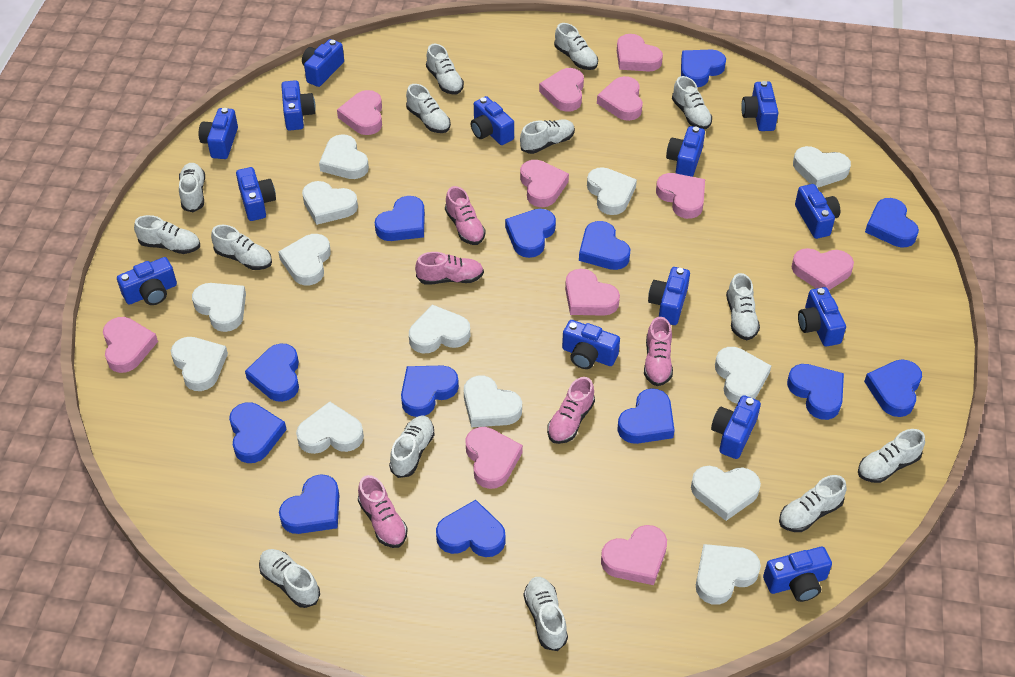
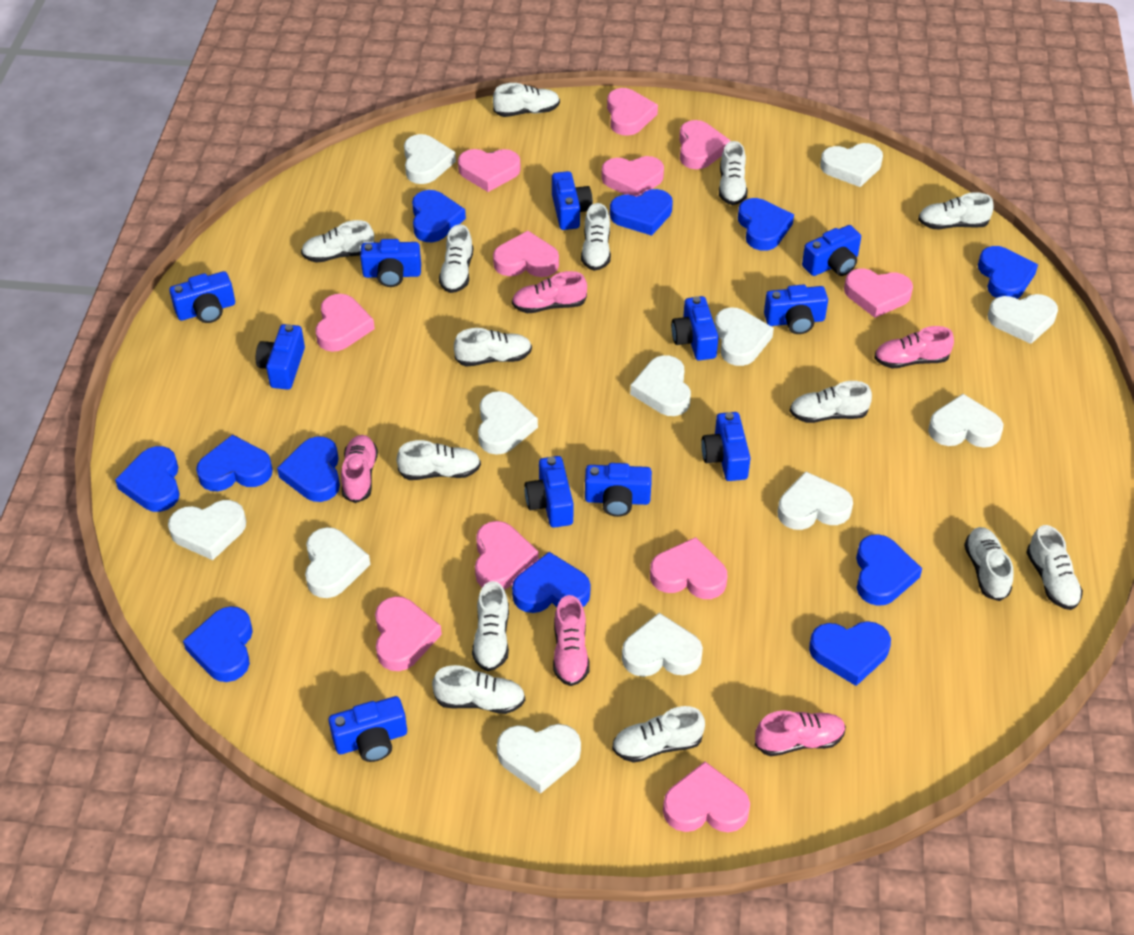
blue camera: [117,257,177,305] [199,108,238,159] [236,167,276,221] [281,80,316,131] [302,39,344,87] [471,96,514,145] [562,320,620,369] [648,267,690,325] [666,126,705,177] [711,395,761,459] [741,81,778,131] [763,547,832,602] [795,184,840,239] [798,287,846,347] = 14 -> [169,271,235,323] [256,324,305,390] [329,696,407,762] [360,239,421,287] [525,456,573,528] [552,171,593,230] [585,463,652,517] [671,296,719,360] [701,412,751,481] [764,285,828,334] [802,225,861,276] = 11
blue heart: [229,402,287,463] [245,343,299,402] [279,474,339,534] [375,196,425,241] [401,366,459,417] [436,500,505,557] [505,209,556,258] [579,221,630,270] [618,388,675,444] [681,50,726,87] [787,364,844,420] [864,359,922,417] [865,198,919,247] = 13 -> [115,446,180,512] [183,606,253,682] [196,435,273,491] [277,437,340,502] [412,190,466,242] [512,552,590,613] [610,189,673,236] [738,198,794,251] [809,621,891,686] [856,534,922,606] [978,246,1038,299] = 11
white heart: [171,337,228,391] [192,283,246,332] [278,234,331,286] [296,402,364,454] [302,181,358,225] [319,134,369,179] [409,305,471,353] [464,376,522,427] [587,167,637,215] [691,466,761,521] [696,544,761,605] [715,347,771,404] [793,146,851,188] = 13 -> [168,500,246,560] [305,527,370,598] [404,134,456,184] [478,391,538,455] [497,724,581,794] [622,613,703,677] [630,355,691,416] [715,307,774,366] [778,471,853,530] [820,143,883,187] [928,394,1003,448] [988,294,1058,344] = 12

